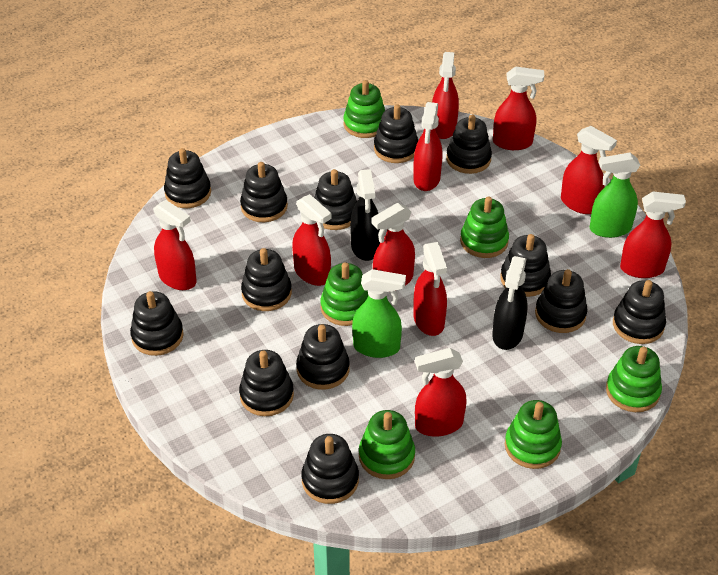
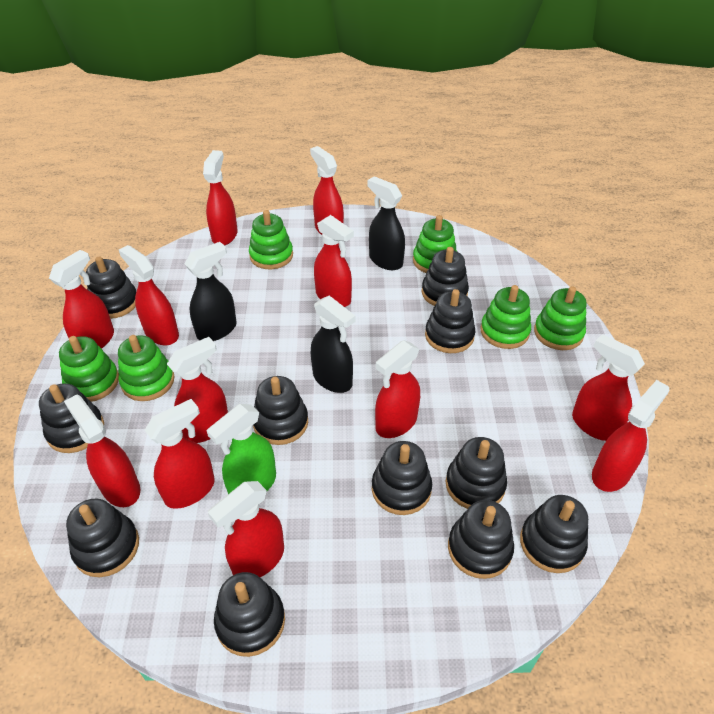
black spray bottle: [350,169,380,261] [492,256,528,350] = 2 -> [184,242,237,341] [311,295,355,393] [368,176,405,270] = 3
black stacking toy: [130,291,184,356] [164,148,211,208] [239,350,294,416] [240,162,288,222] [241,248,292,311] [296,324,350,390] [301,434,359,504] [314,169,357,230] [374,104,418,163] [446,115,492,174] [500,234,551,297] [535,269,587,333] [613,280,666,344] = 13 -> [39,383,104,453] [66,499,139,577] [86,256,136,319] [214,572,285,657] [253,376,308,445] [372,441,432,515] [422,247,469,306] [425,289,475,353] [446,437,507,509] [448,500,514,579] [520,495,588,573] = 11
green spray bottle: [352,269,406,358] [590,152,640,238] = 2 -> [207,404,276,494] = 1
red spray bottle: [153,200,196,290] [292,194,332,286] [371,203,415,286] [413,102,443,191] [413,242,447,336] [415,348,467,437] [432,52,459,139] [493,67,544,150] [561,126,617,214] [620,192,686,278] = 10 -> [49,250,114,349] [64,394,140,507] [119,245,179,345] [145,399,215,509] [167,337,228,443] [203,150,238,246] [208,481,284,577] [310,146,344,235] [314,215,354,307] [375,340,420,438] [572,334,645,441] [592,380,670,492] = 12

